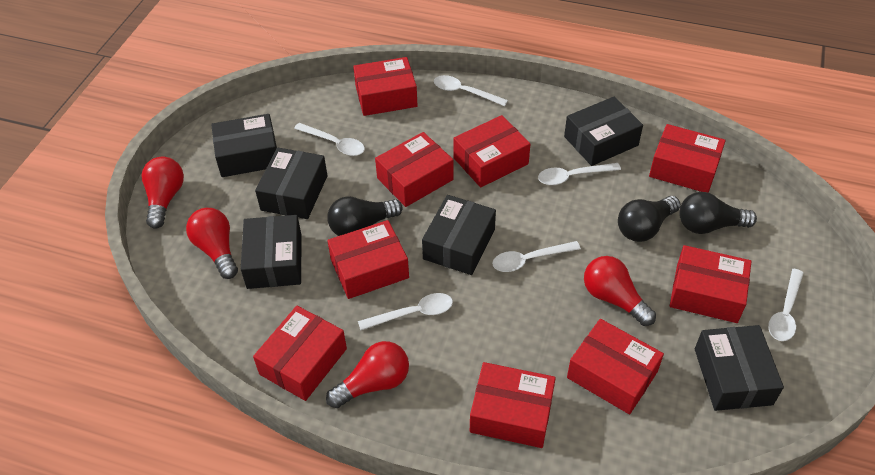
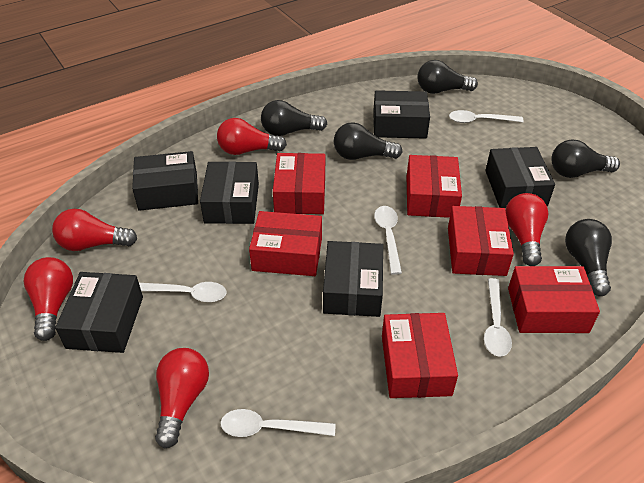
black light bulb: [327,196,403,236] [618,196,681,242] [679,192,757,234] = 3 -> [261,100,327,136] [334,122,402,160] [417,60,478,94] [551,139,620,178] [565,219,612,296] = 5
red box: [253,306,347,401] [327,220,409,299] [353,57,418,116] [375,132,453,207] [453,115,530,187] [470,362,556,448] [567,319,664,414] [649,124,726,193] [670,245,752,323] = 9 -> [249,211,322,276] [273,153,325,214] [382,313,458,398] [407,155,462,218] [448,206,514,276] [508,266,600,333] = 6
red light bulb: [142,157,184,229] [186,208,238,279] [326,341,409,408] [584,256,656,326] = 4 -> [24,257,73,341] [52,209,137,251] [155,348,209,448] [217,118,287,155] [505,193,548,266] = 5
white spoon: [294,123,365,156] [358,293,453,331] [434,75,508,106] [492,241,581,272] [538,163,621,185] [768,269,804,341] = 6 -> [139,282,226,302] [220,409,335,437] [374,206,402,275] [449,110,524,123] [484,278,512,356] = 5

